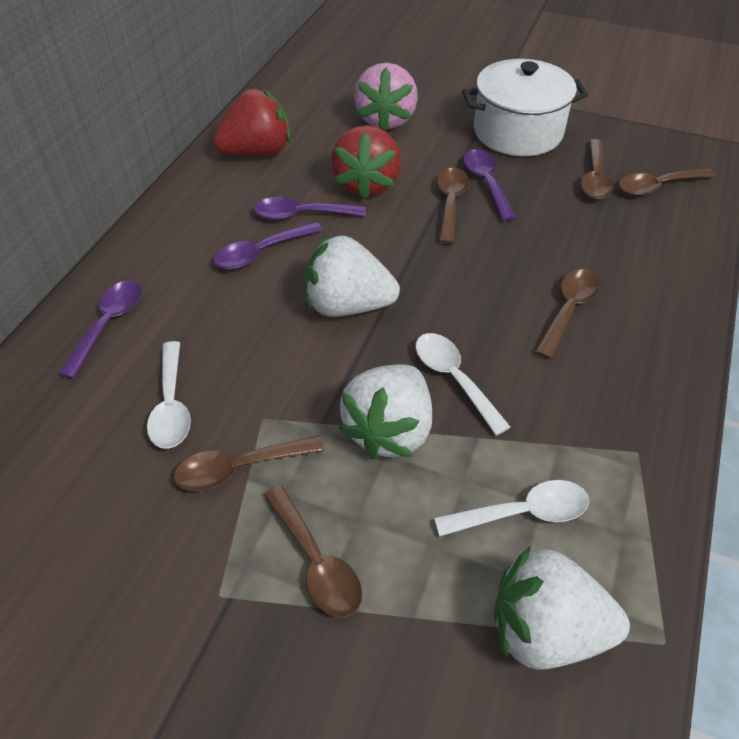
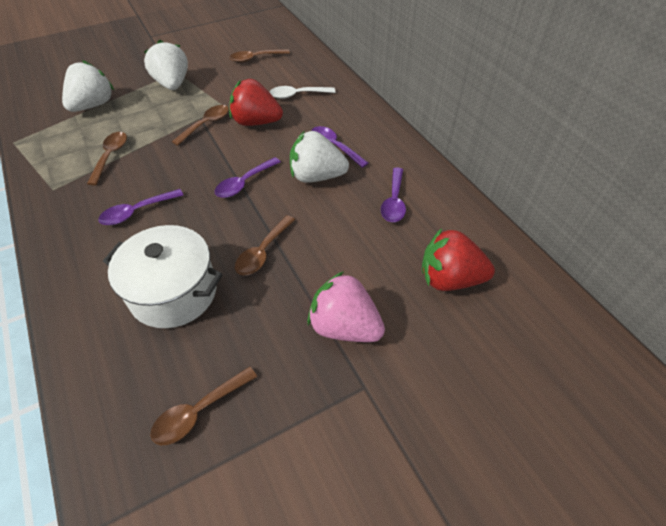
brown spoon: [174,435,324,491] [264,486,362,618] [437,168,469,244] [535,269,600,359] [581,139,614,199] [619,168,716,196] = 6 -> [87,132,127,185] [150,366,257,445] [172,105,229,146] [230,49,290,63] [235,215,295,275] = 5
white spoon: [147,341,191,449] [415,333,511,436] [434,480,589,537] = 3 -> [269,86,335,99] = 1

